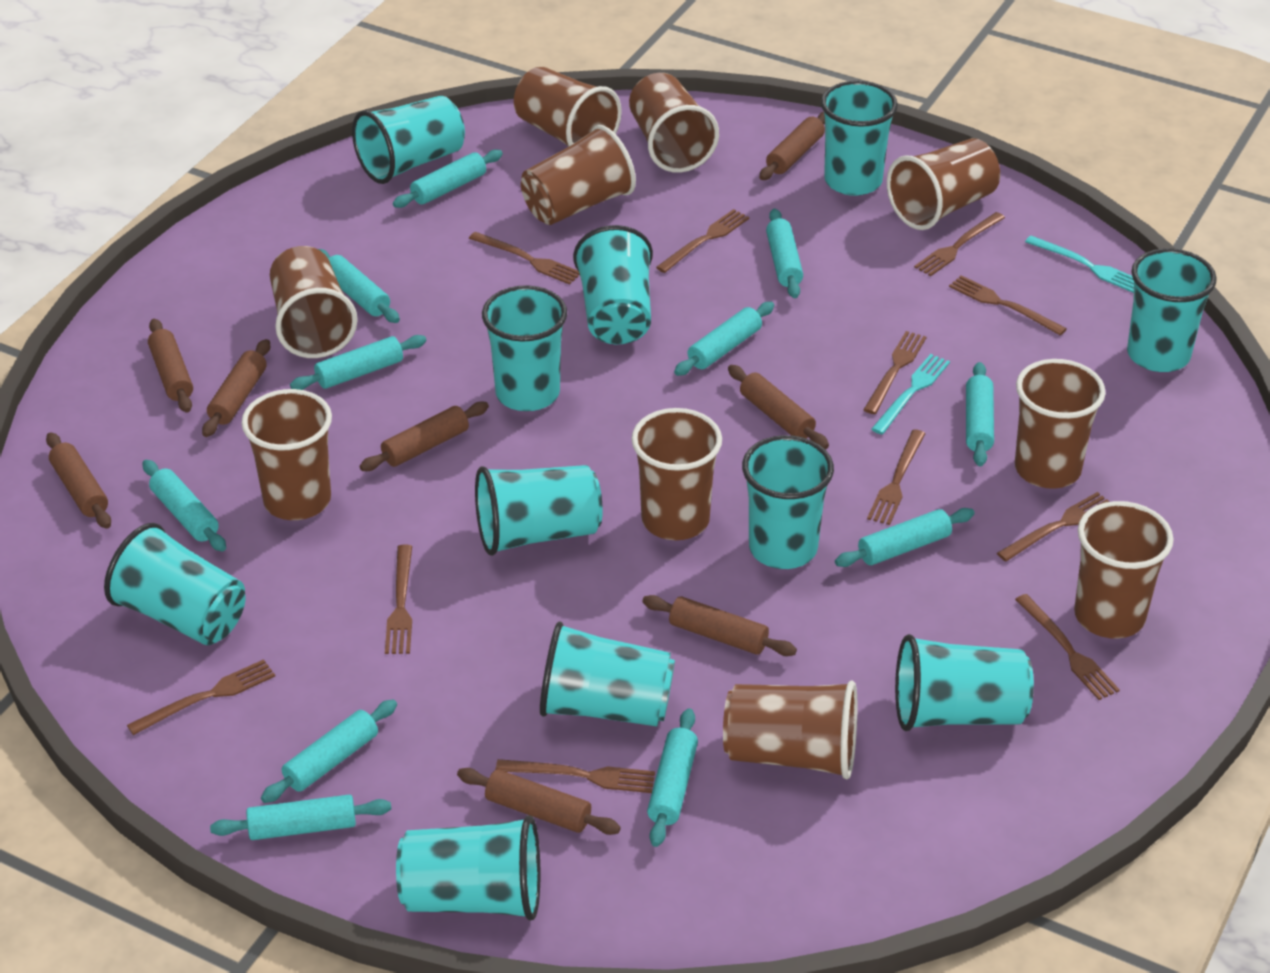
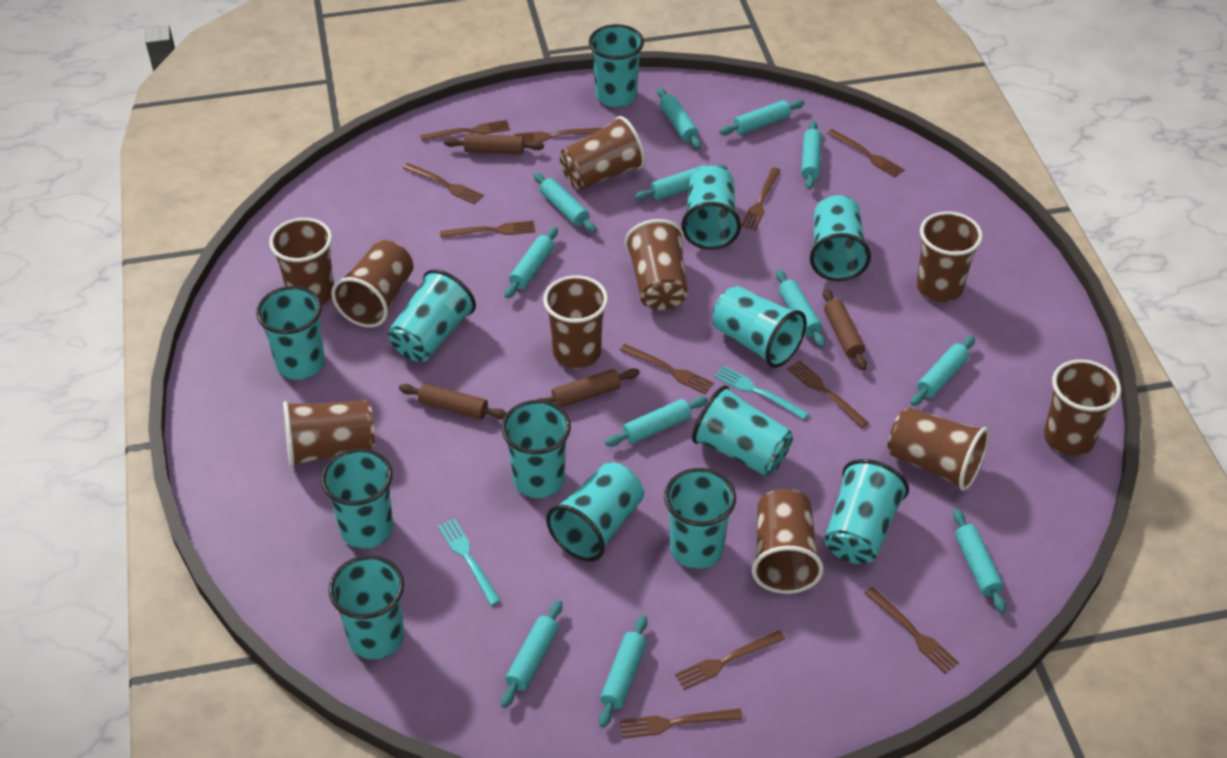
brown rolling pin: [46,432,111,529] [148,319,193,413] [202,339,270,437] [359,402,489,471] [457,768,621,835] [642,595,797,656] [728,365,829,449] [759,112,825,180] = 8 -> [399,383,507,420] [444,134,544,154] [537,368,640,408] [823,288,867,370] = 4
turquoise cup: [104,523,246,645] [352,96,465,184] [396,815,540,921] [475,465,603,556] [482,285,567,411] [540,622,675,726] [573,225,653,344] [742,435,834,569] [821,81,898,196] [895,634,1034,731] [1127,248,1217,372] = 11 -> [256,286,325,380] [321,448,393,549] [328,555,404,659] [388,269,476,362] [501,400,571,498] [546,462,644,562] [589,24,644,107] [664,468,736,569] [681,166,741,250] [692,385,793,476] [712,286,807,368] [810,195,871,281] [824,459,909,564] = 13
turquoise rolling pin: [142,460,226,552] [210,795,391,840] [261,699,397,803] [290,335,426,390] [318,249,400,323] [393,149,503,208] [647,708,698,847] [674,302,774,376] [766,208,803,298] [835,508,975,567] [966,362,994,466] = 11 -> [501,600,562,708] [505,227,558,298] [533,172,596,233] [599,615,647,728] [605,396,708,446] [634,165,727,200] [657,88,701,149] [719,100,804,135] [776,270,825,348] [801,120,822,189] [911,336,975,406] [953,509,1006,613] = 12

